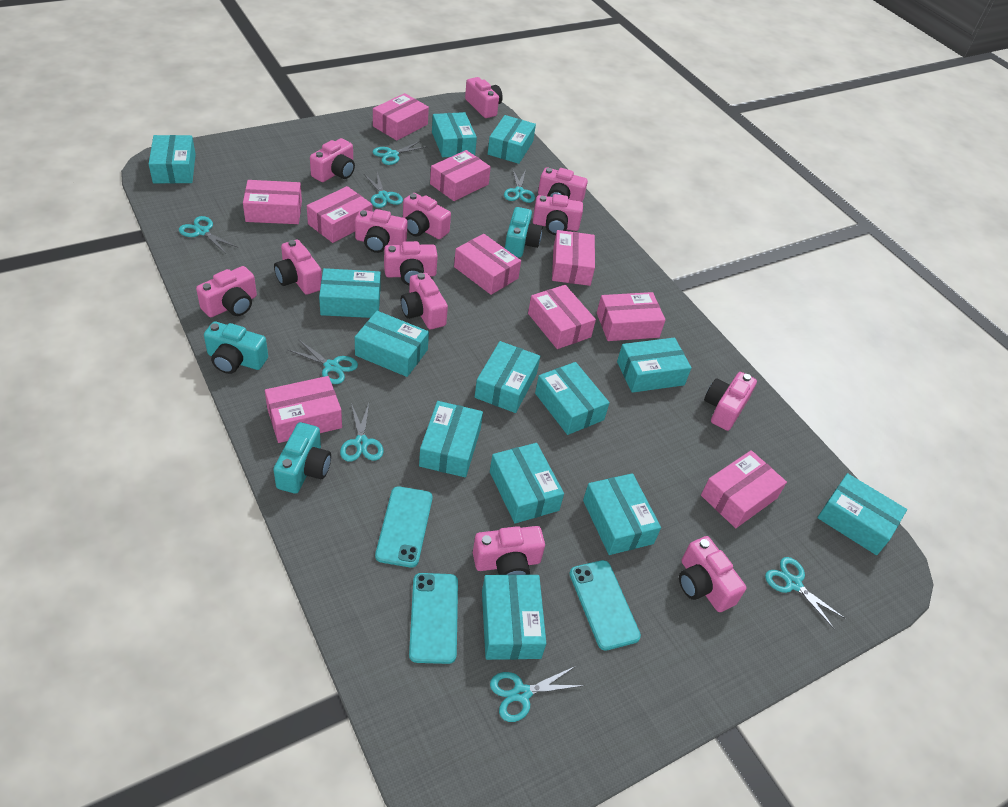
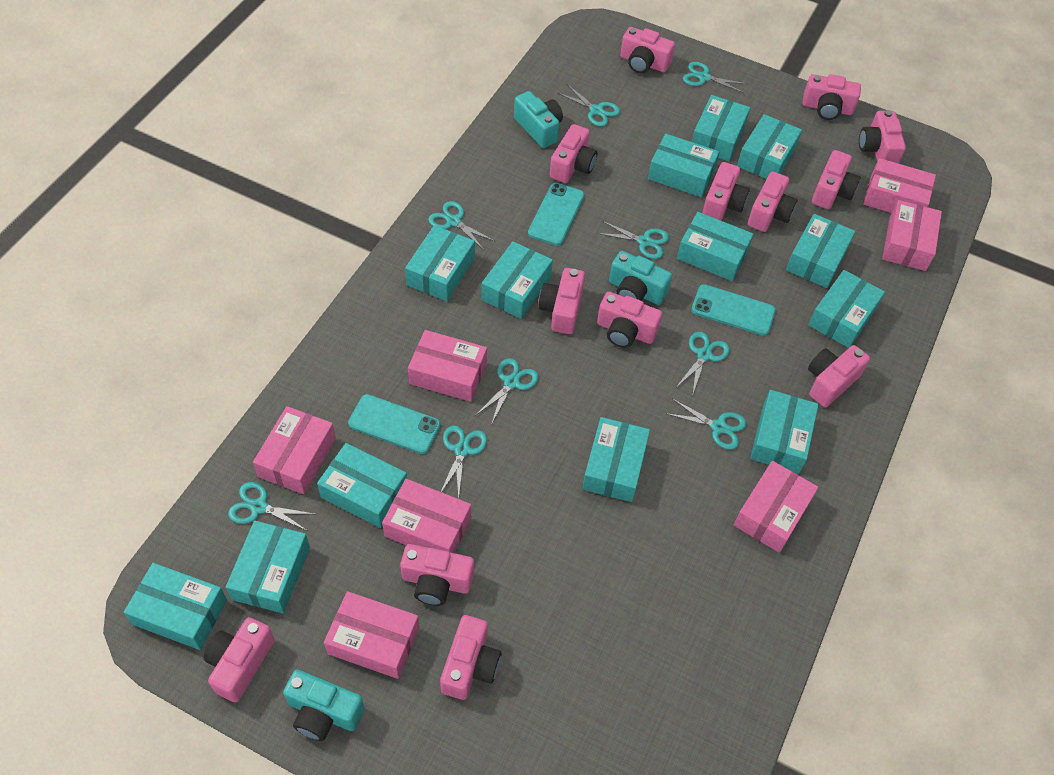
pink box: [243,180,302,224] [265,376,342,443] [307,186,372,243] [373,93,429,141] [430,150,491,201] [454,234,521,295] [528,285,596,349] [552,230,595,286] [597,292,666,341] [701,450,787,528] = 10 -> [253,406,336,494] [324,591,419,679] [382,479,471,553] [408,330,487,402] [734,461,818,553] [863,158,936,213] [882,200,942,271] = 7
turquoise scissors: [179,216,237,254] [288,339,358,384] [340,403,384,462] [364,173,403,208] [373,141,426,165] [490,666,585,722] [504,170,535,203] [765,557,846,629] = 8 -> [228,482,314,531] [428,201,496,250] [441,426,487,499] [475,358,539,425] [558,84,620,127] [596,220,669,259] [665,399,746,450] [677,332,730,396] [683,62,747,93] = 9

